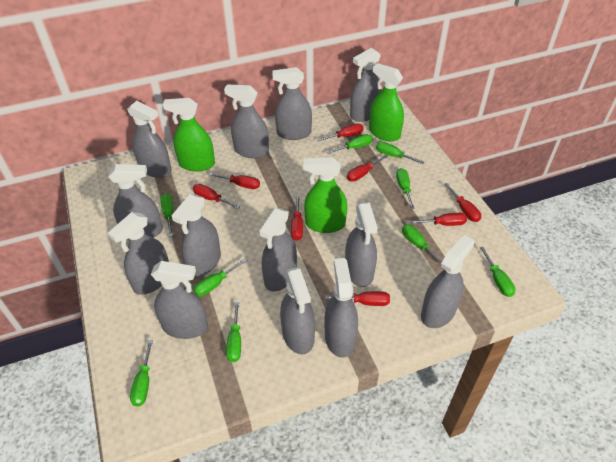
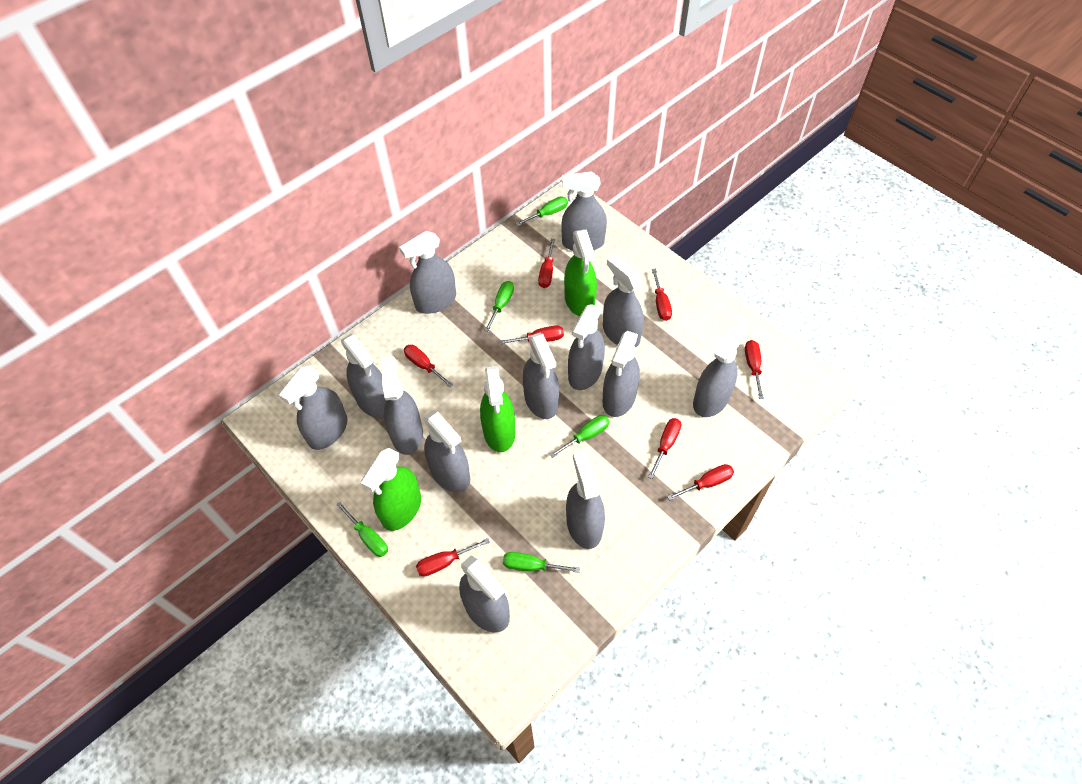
green screwdriver: [130,340,153,407] [160,193,173,237] [193,258,247,296] [226,302,241,362] [327,134,373,154] [376,142,424,164] [396,168,415,209] [402,224,442,265] [480,247,516,297] = 9 -> [336,502,388,557] [484,281,514,332] [503,552,580,573] [516,196,568,226] [550,415,610,458] = 5

